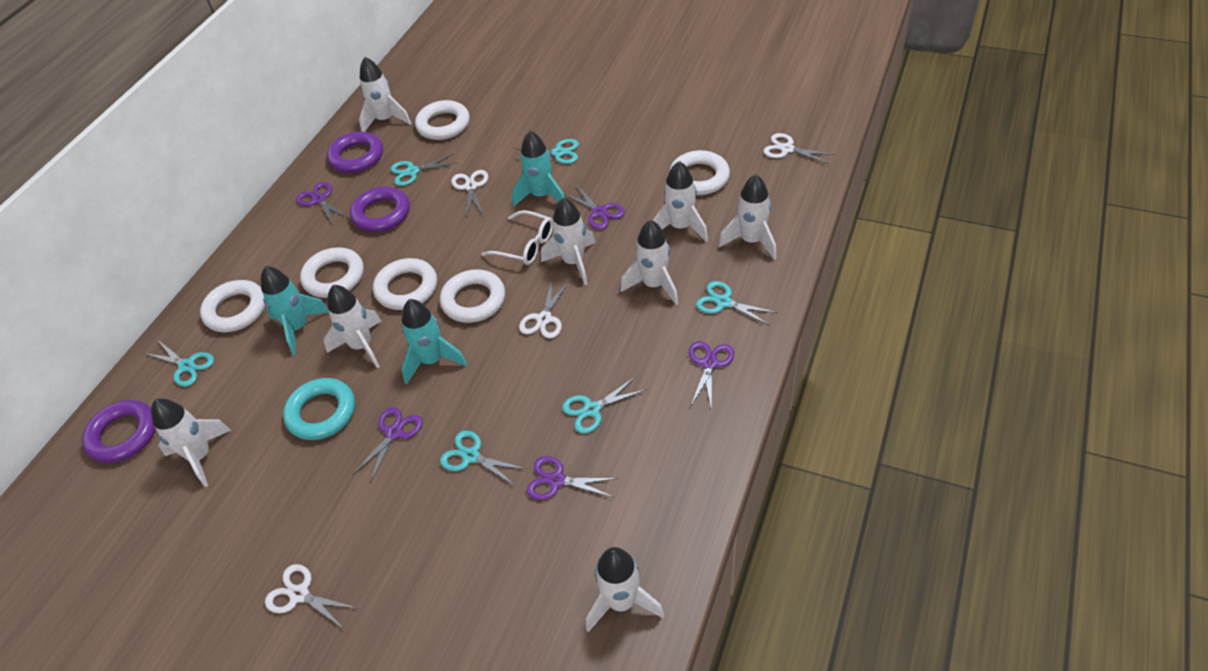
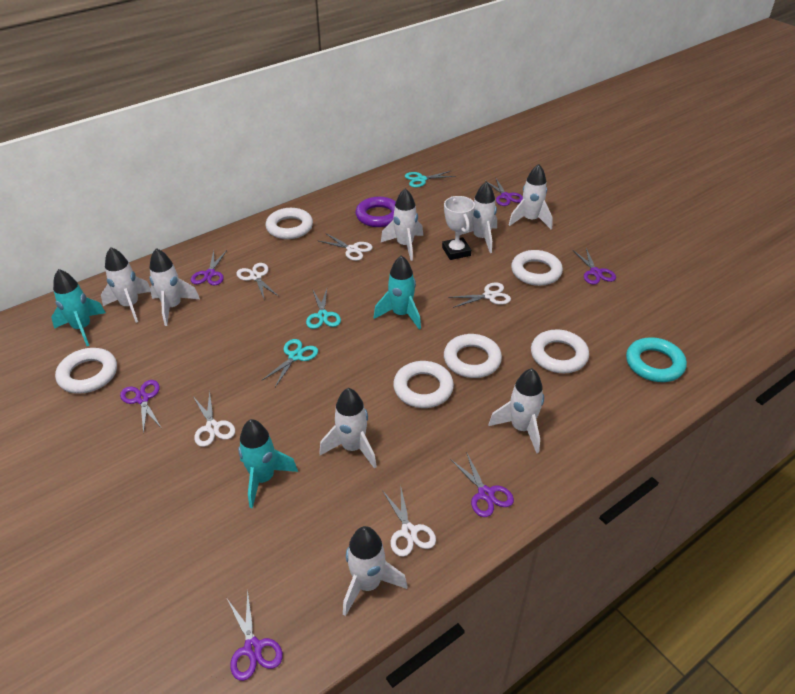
purple ring: [82,400,156,463] [327,132,383,173] [350,187,410,232] = 3 -> [355,197,396,227] = 1
purple scissors: [296,182,349,224] [352,407,423,481] [527,456,618,500] [565,186,625,230] [689,341,734,411] = 5 -> [120,380,161,434] [191,250,227,285] [226,590,283,681] [450,452,514,517] [484,177,523,206] [573,248,616,285] = 6
turquoise scissors: [144,339,214,387] [391,154,456,186] [440,431,526,486] [514,139,579,164] [562,376,646,434] [696,281,777,325] = 6 -> [261,339,318,387] [306,289,341,329] [405,171,456,187] = 3
white glasses: [481,210,553,265] = 1 -> none = 0
white scissors: [265,564,357,629] [451,170,488,217] [519,279,569,339] [763,133,835,165] = 4 -> [194,391,235,447] [236,263,278,298] [319,234,373,261] [382,484,436,557] [448,282,511,308] = 5
white trophy: none = 0 -> [442,196,475,260] = 1

